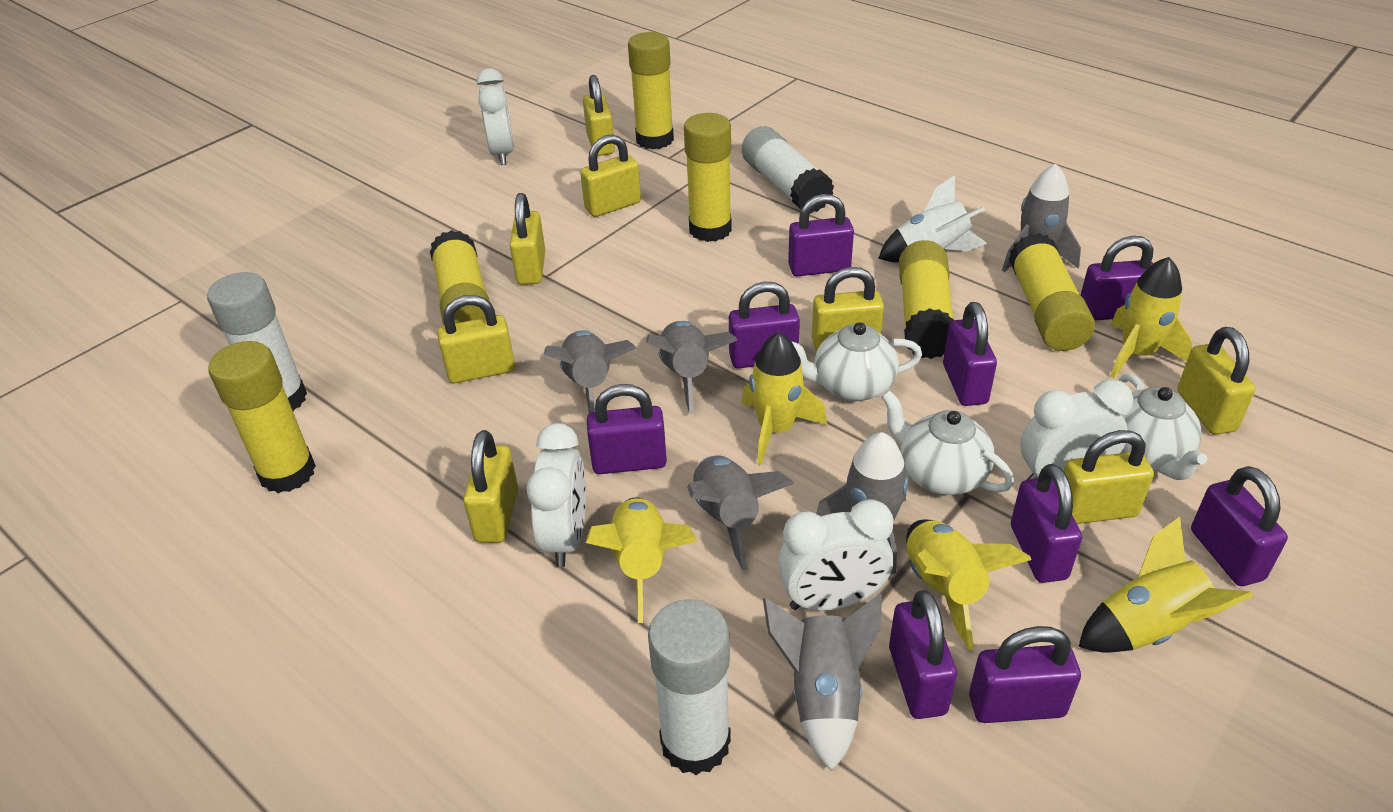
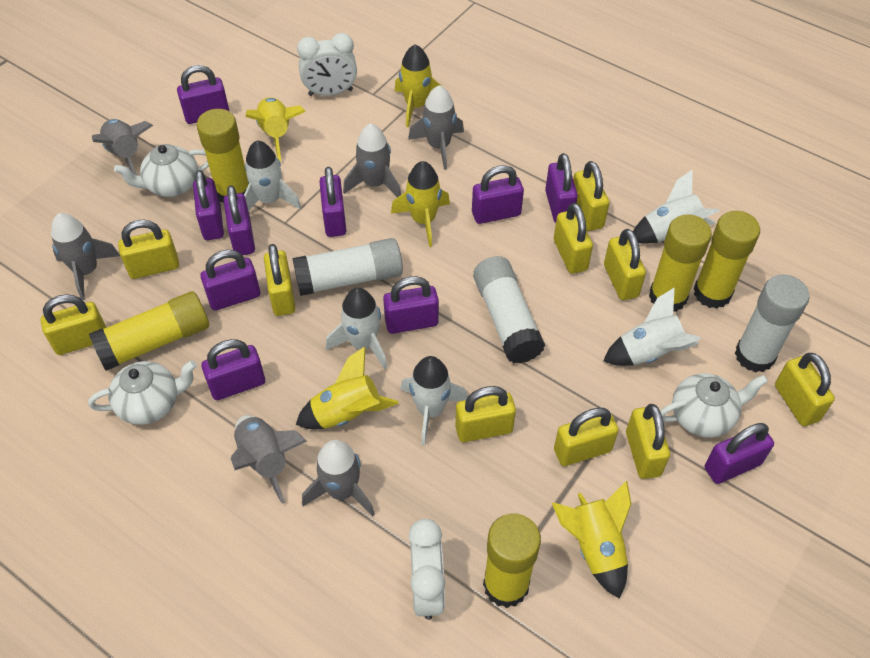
purple padlock: [587,384,667,474] [729,281,800,368] [788,194,854,277] [889,590,957,719] [943,302,997,406] [969,626,1081,723] [1011,464,1082,583] [1080,236,1153,320] [1191,466,1288,586] = 9 -> [177,65,229,124] [193,170,224,240] [200,250,260,311] [201,339,265,400] [223,185,255,255] [319,167,346,237] [383,276,439,334] [472,165,524,224] [545,153,578,223] [705,423,774,484] = 10
white clock: [476,68,514,165] [527,423,586,567] [778,499,894,611] [1020,379,1133,480] = 4 -> [297,33,357,96] [408,519,445,620] = 2
white rocket: [878,175,987,262] = 1 -> [244,140,301,211] [326,288,387,369] [400,356,468,445] [603,287,701,366] [633,170,720,244] = 5
yellow glue stick: [209,341,316,493] [430,230,490,326] [628,32,674,150] [684,113,732,242] [899,240,954,359] [1009,233,1095,351] = 6 -> [89,291,209,371] [197,109,249,203] [483,514,541,608] [649,214,712,312] [694,211,760,309] = 5
yellow padlock: [437,295,515,383] [463,430,518,543] [510,193,545,285] [580,134,641,217] [583,75,615,156] [812,267,884,351] [1064,430,1154,524] [1177,327,1256,435] = 8 -> [41,294,106,355] [118,220,179,279] [264,244,295,316] [455,386,516,442] [554,203,593,274] [554,407,619,466] [573,161,609,231] [604,229,646,300] [626,404,670,479] [775,353,835,426] = 10

